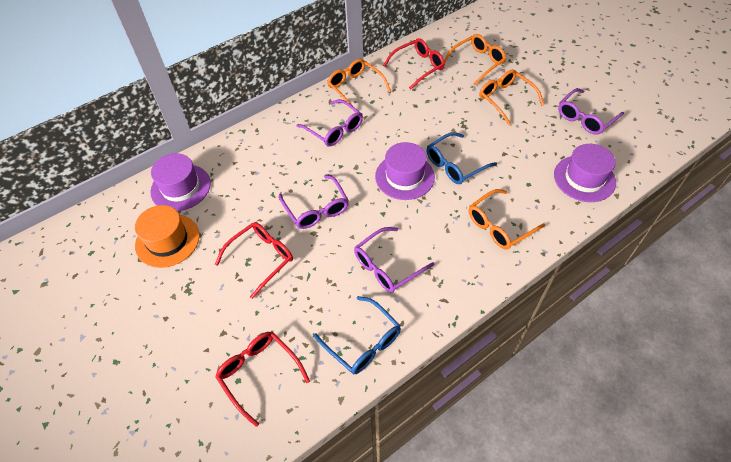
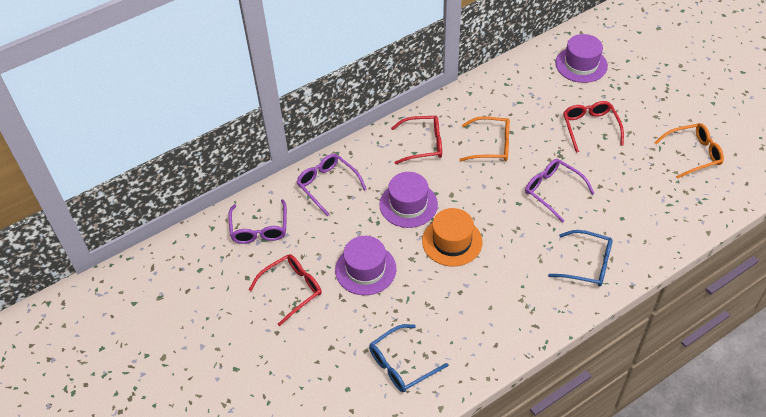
orange glasses: [327,59,391,113] [444,34,506,85] [469,189,545,250] [479,70,544,125] = 4 -> [459,116,510,161] [654,123,724,179] = 2
purple glasses: [279,175,349,229] [297,99,363,147] [354,227,434,293] [558,88,624,135] = 4 -> [228,199,287,244] [296,154,367,216] [525,159,595,223] = 3

